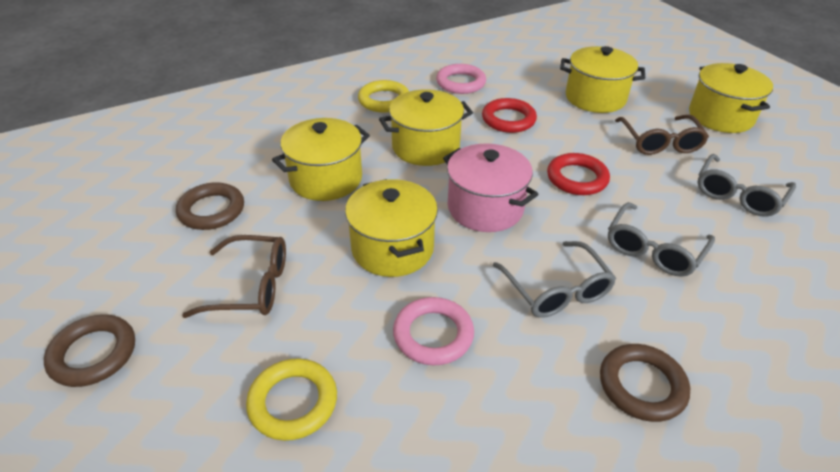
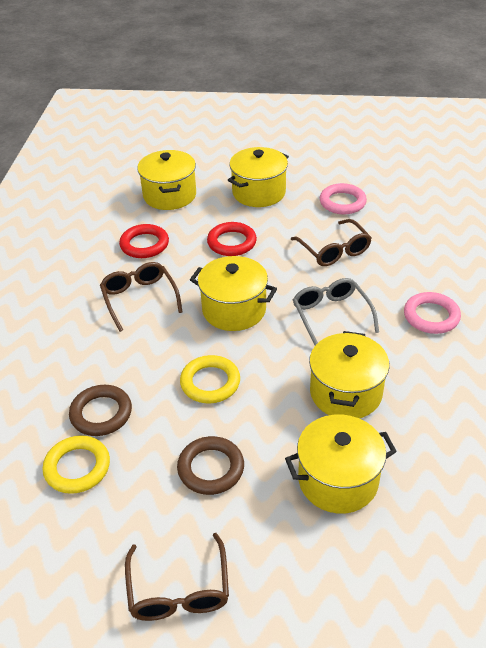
brown glasses: [182,235,286,318] [615,115,709,155] = 2 -> [100,262,183,332] [125,533,229,621] [291,219,372,266] = 3
brown ring: [44,314,135,387] [176,182,244,230] [600,344,690,422] = 3 -> [69,385,132,436] [177,436,244,495] = 2
grey glasses: [493,241,616,318] [608,202,715,277] [698,154,796,217] = 3 -> [293,278,379,345] = 1
pink pot: [443,143,539,232] = 1 -> none = 0

